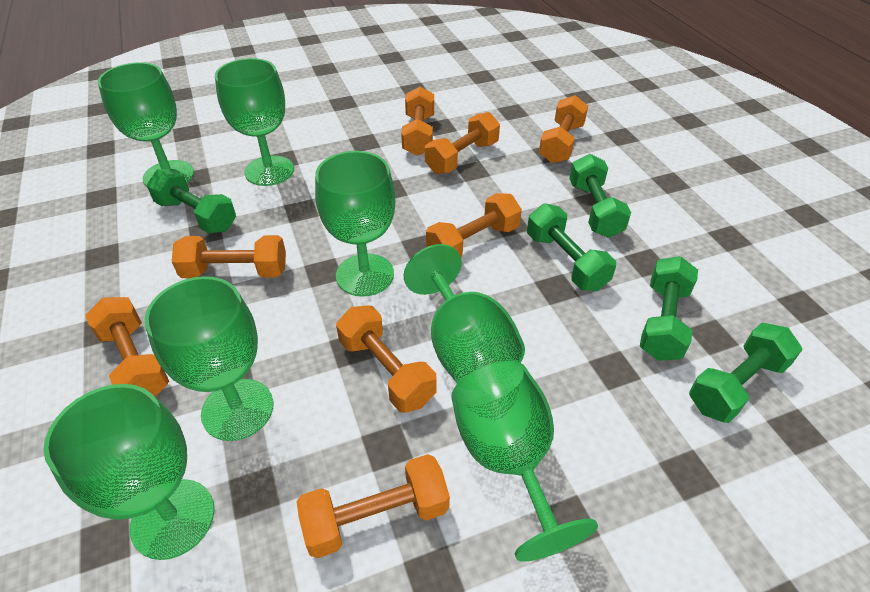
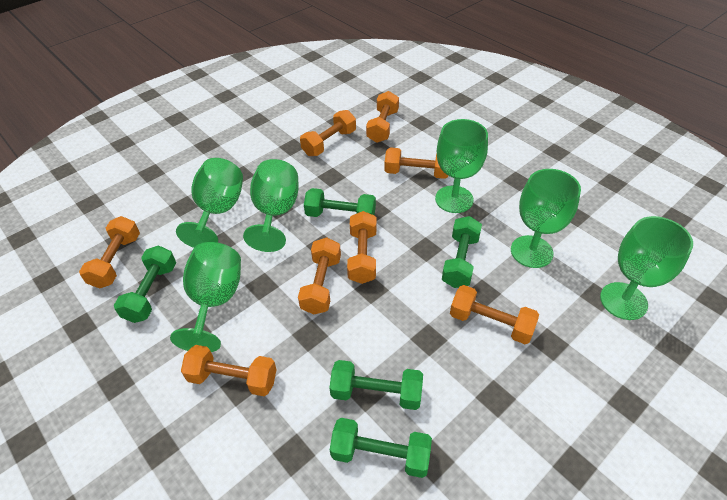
green goblet: [43,384,214,560] [98,62,194,187] [145,276,274,441] [215,58,294,186] [315,151,395,297] [404,244,525,383] [451,361,598,562] = 7 -> [170,242,241,352] [176,158,243,248] [243,159,299,252] [435,119,488,213] [511,169,581,268] [600,216,693,320] = 6

